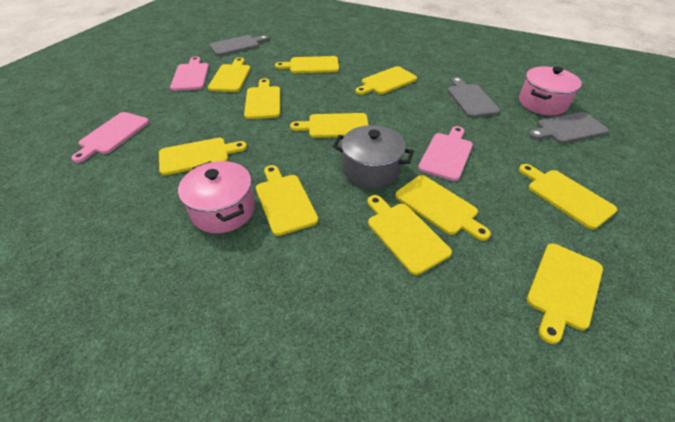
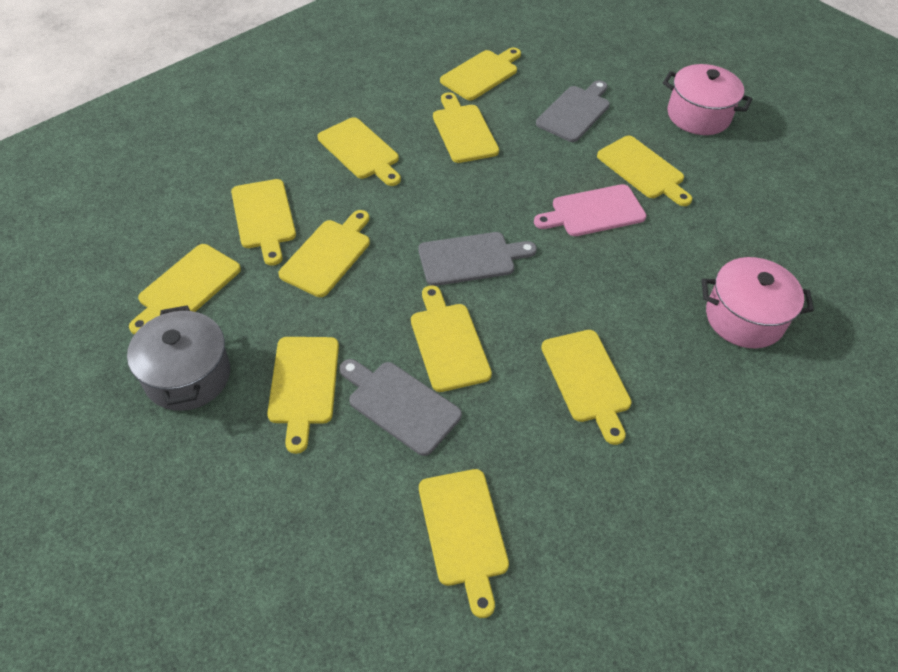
pink cutting board: [71,112,149,163] [170,56,209,91] [418,126,473,181] = 3 -> [534,184,647,236] = 1

